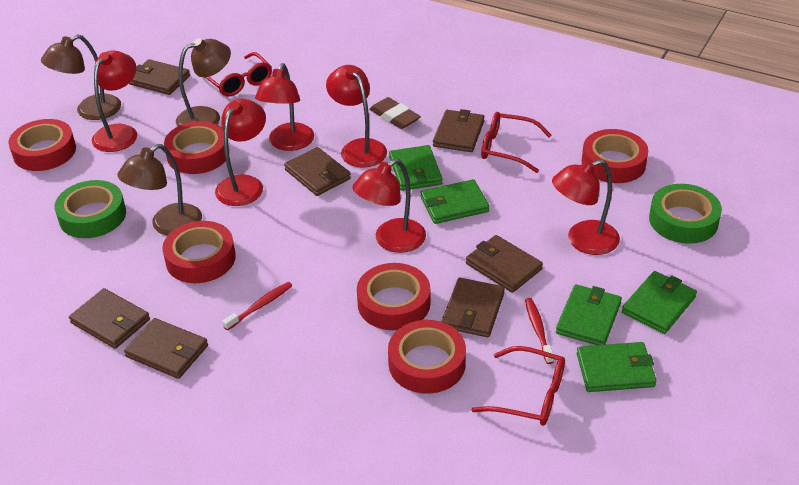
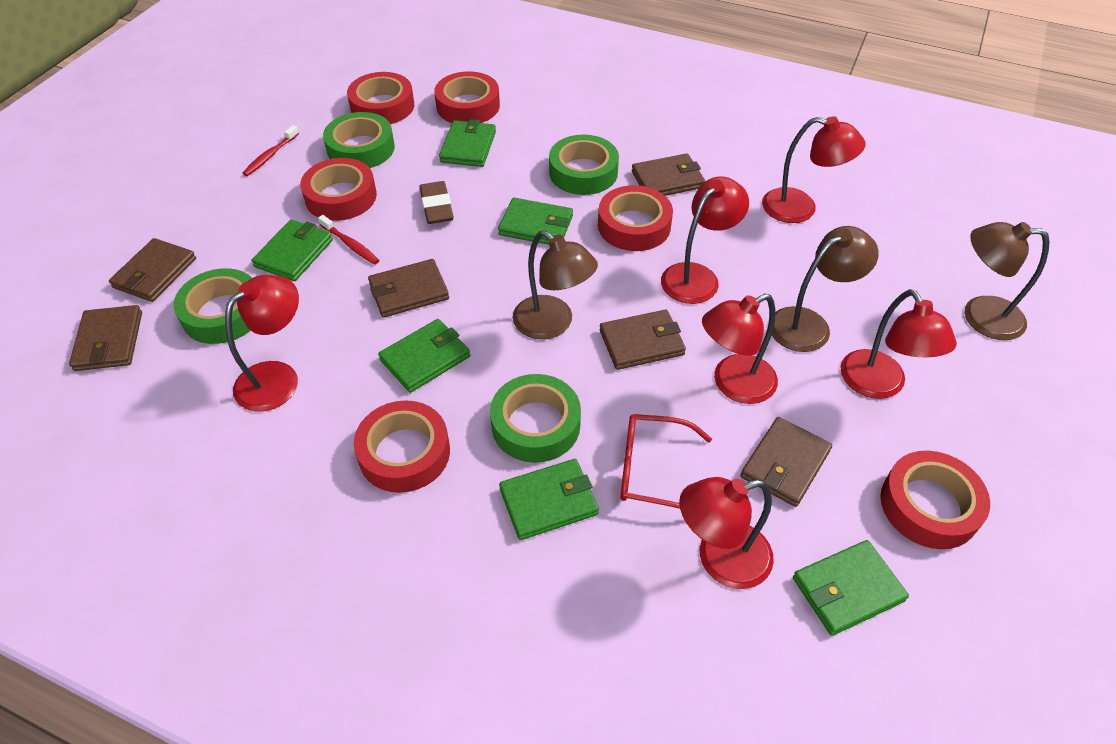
brown wallet: [69,288,150,349] [124,318,208,379] [129,59,190,95] [284,147,351,196] [433,109,485,152] [441,278,505,337] [466,235,543,293] = 7 -> [69,305,142,371] [109,238,196,302] [368,259,449,318] [600,310,686,370] [632,153,705,196] [741,417,832,507] = 6
green tape: [55,180,126,238] [649,184,722,244] = 2 -> [173,268,252,344] [323,112,395,168] [490,374,581,463] [549,135,619,195] = 4
green wallet: [389,145,443,191] [420,179,489,224] [556,284,622,345] [577,342,657,392] [622,271,697,334] = 5 -> [252,220,333,281] [378,319,470,393] [439,119,496,167] [498,198,573,245] [499,459,599,540] [793,540,909,636] = 6
red glasses: [198,52,272,96] [471,346,565,426] [481,112,552,173] = 3 -> [620,414,712,509] = 1

